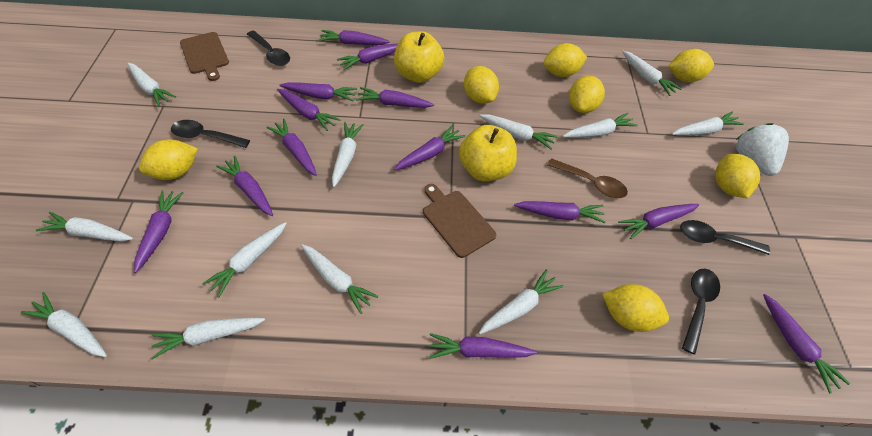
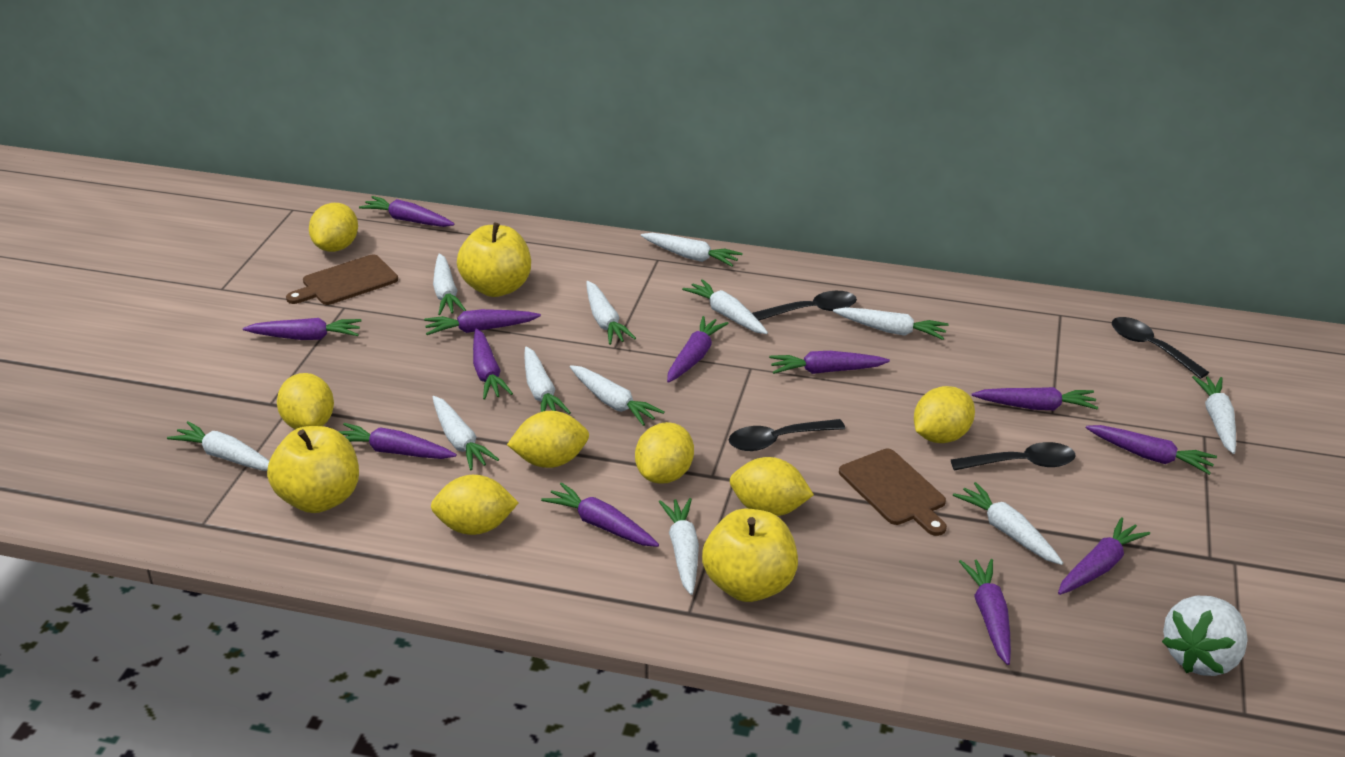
brown spoon: [547,158,628,198] = 1 -> none = 0
purple carrot: [134,190,183,273] [216,156,273,216] [266,119,317,176] [277,89,341,131] [279,82,357,101] [318,30,390,45] [337,43,398,70] [356,87,434,108] [394,125,466,170] [429,333,537,359] [514,201,605,223] [618,204,699,239] [763,294,850,393] = 13 -> [243,318,362,340] [338,423,457,459] [359,196,454,227] [424,309,541,335] [473,329,513,400] [541,483,659,547] [667,316,729,383] [769,351,890,374] [959,559,1011,665] [972,387,1098,410] [1058,517,1150,595] [1086,425,1217,475] = 12
yellow apple: [394,31,444,83] [459,125,517,181] = 2 -> [267,426,359,513] [457,223,531,297] [702,509,798,602] = 3

